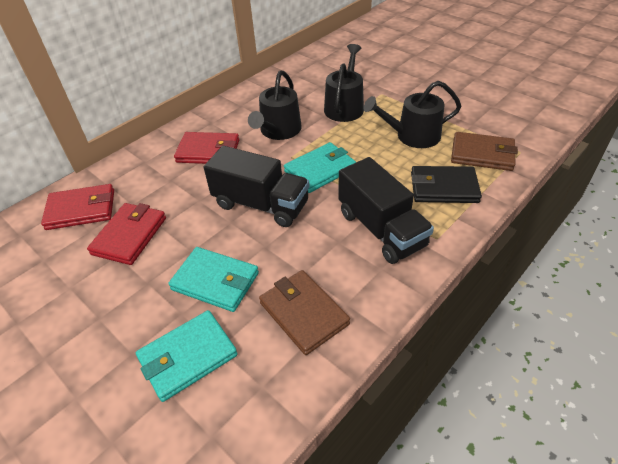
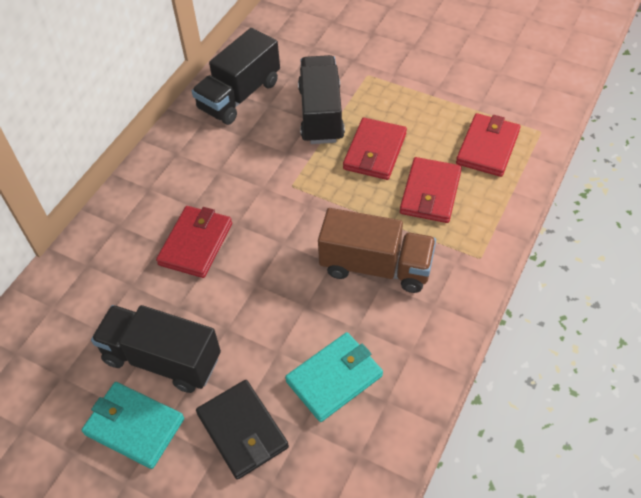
black truck: [204,146,310,227] [339,157,434,264] = 2 -> [91,305,221,393] [192,28,280,125] [298,55,345,144] = 3
black watering can: [248,70,302,140] [324,44,364,122] [363,81,461,148] = 3 -> none = 0
brown truck: none = 0 -> [318,208,436,293] = 1
brown wallet: [259,270,350,355] [451,132,518,171] = 2 -> none = 0
red wallet: [41,184,114,230] [87,203,166,265] [174,132,239,164] = 3 -> [156,206,232,278] [343,117,407,180] [400,157,462,223] [456,113,521,177] = 4
turquoise wallet: [136,310,238,402] [168,247,259,312] [284,142,356,193] = 3 -> [82,382,184,469] [285,332,383,422] = 2

